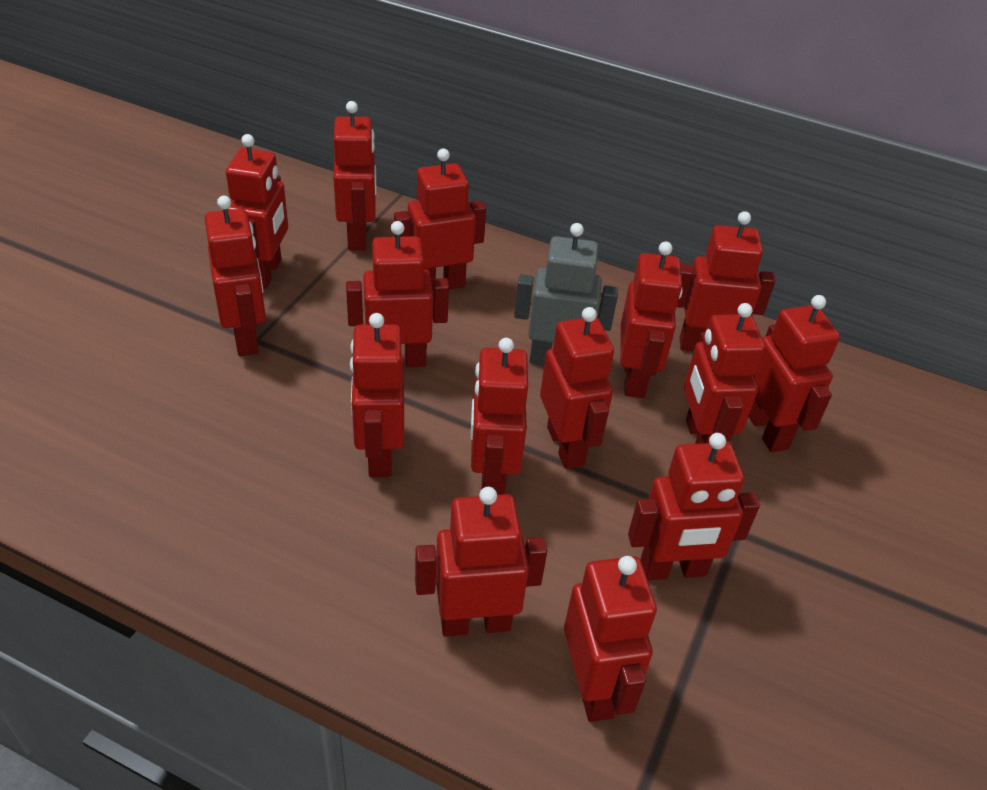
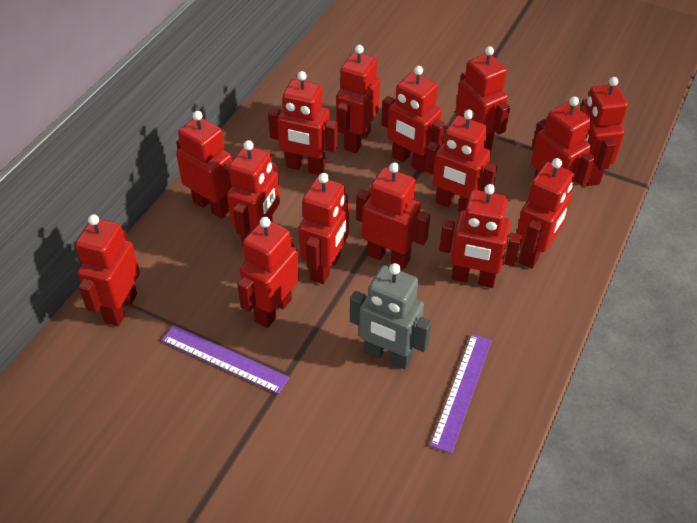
purple ruler: none = 0 -> [162,325,289,394] [430,334,492,454] = 2

